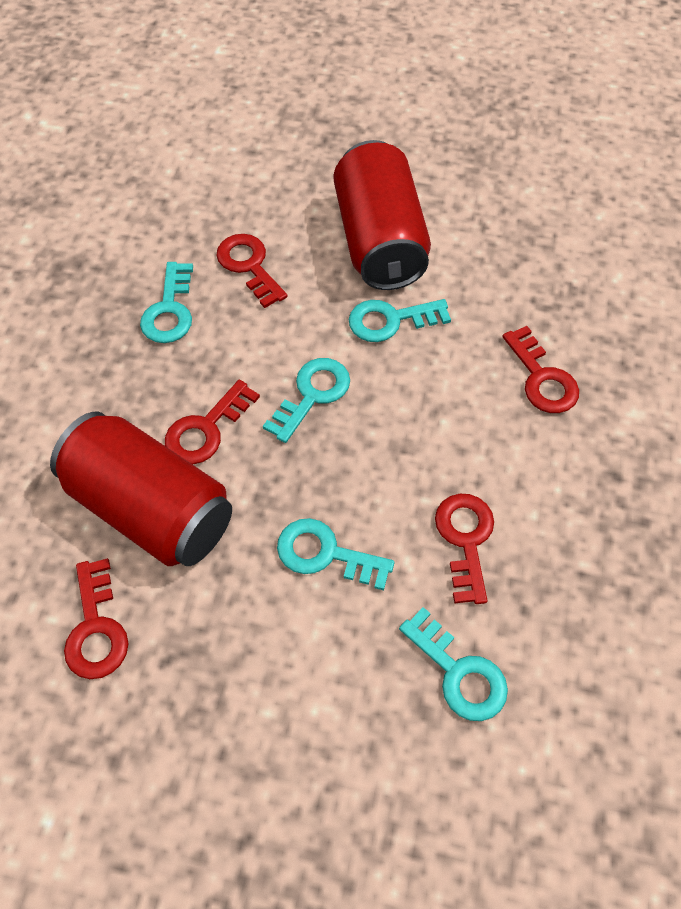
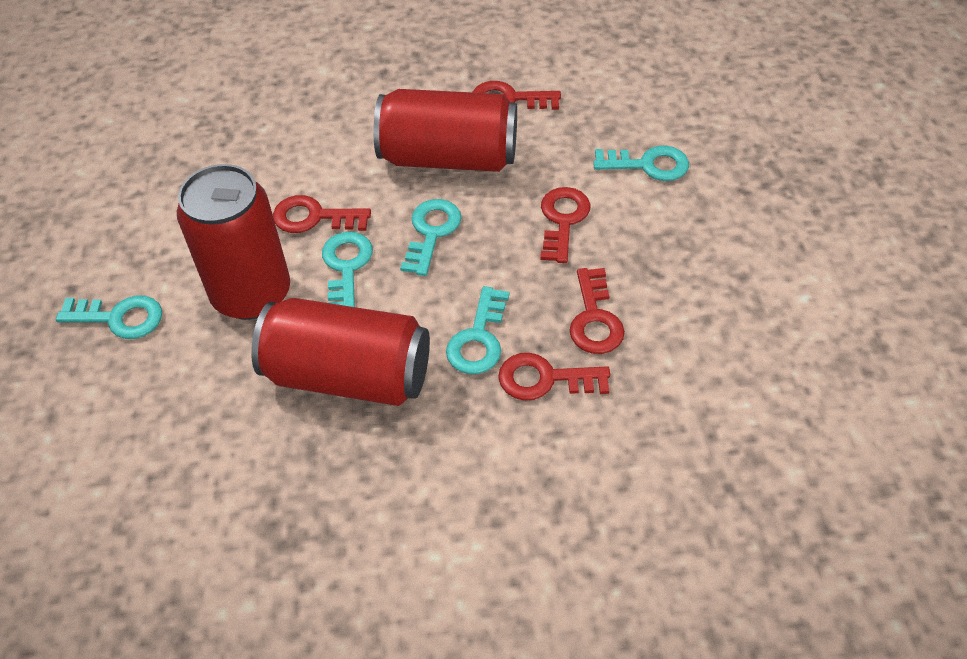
red can: [50,412,232,566] [334,140,431,290] = 2 -> [177,164,290,320] [251,298,430,406] [373,89,517,172] = 3

